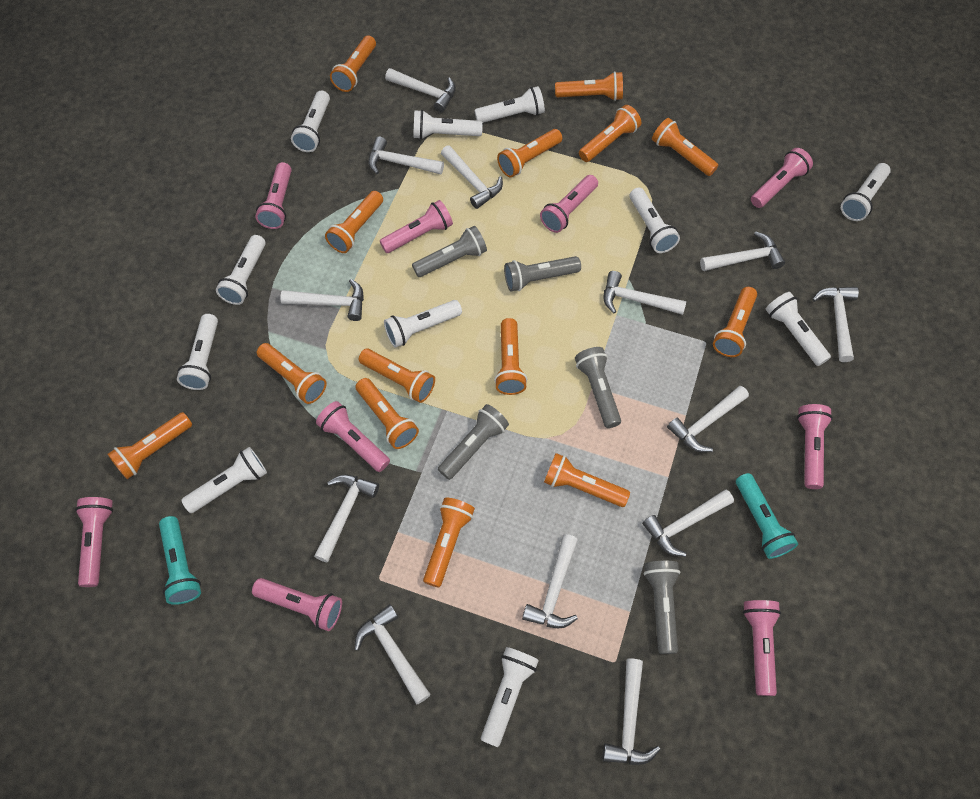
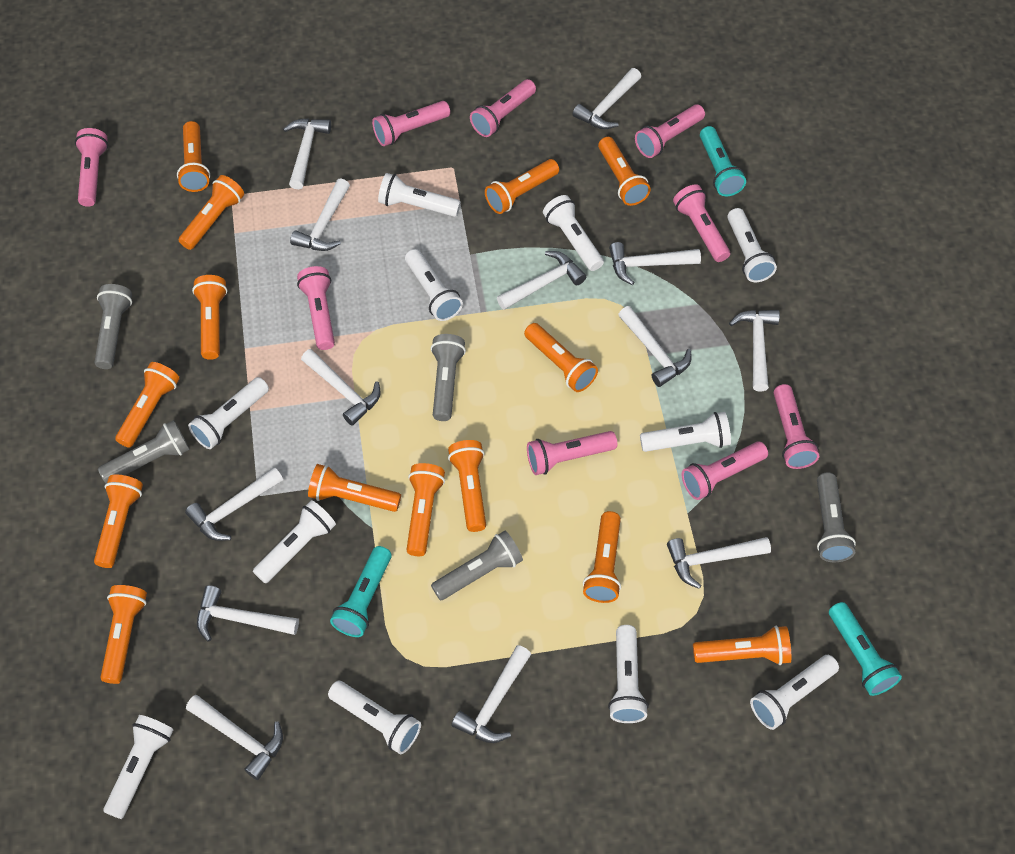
turquoise flashlight: [159,516,201,605] [736,473,798,559] = 2 -> [330,546,392,637] [700,126,746,196] [829,602,902,696] = 3

